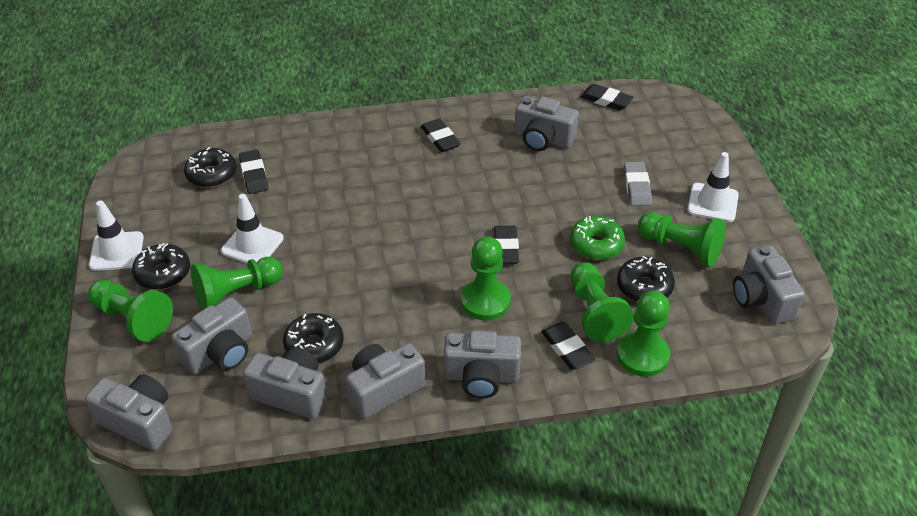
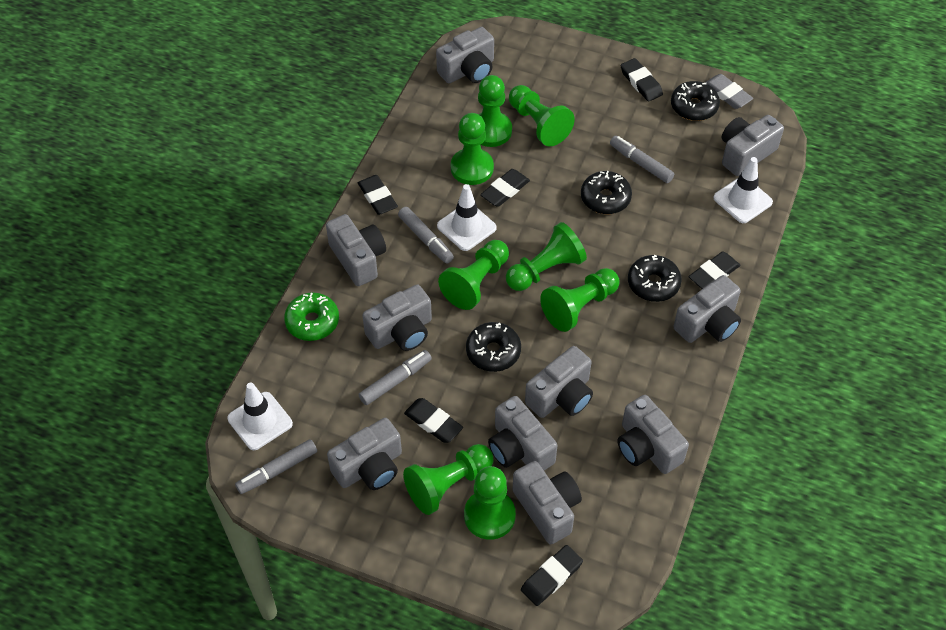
black eraser: [239,150,269,194] [421,119,461,152] [494,226,519,264] [541,322,595,370] [581,84,634,111] = 5 -> [358,175,398,215] [404,398,463,443] [480,169,530,207] [521,545,583,606] [621,58,663,102] [688,251,740,289] = 6
green pawn: [88,280,173,342] [191,257,283,310] [461,237,511,321] [571,262,634,342] [617,291,670,377] [638,212,726,267] = 6 -> [403,444,494,515] [438,240,509,310] [451,113,494,185] [464,466,516,540] [478,75,512,147] [506,222,587,291] [509,85,575,146] [540,268,620,332] = 8
grey camera: [85,374,172,450] [171,297,252,375] [243,347,327,419] [346,343,426,419] [444,331,521,399] [515,96,579,151] [733,246,805,324] = 7 -> [326,214,386,286] [327,418,402,490] [362,284,432,351] [436,27,494,83] [488,396,558,470] [512,461,582,544] [525,346,593,418] [617,395,689,474] [674,275,741,343] [722,115,784,176] = 10
grey marker: none = 0 -> [235,439,317,494] [358,350,432,405] [398,207,454,264] [610,136,674,183] = 4

